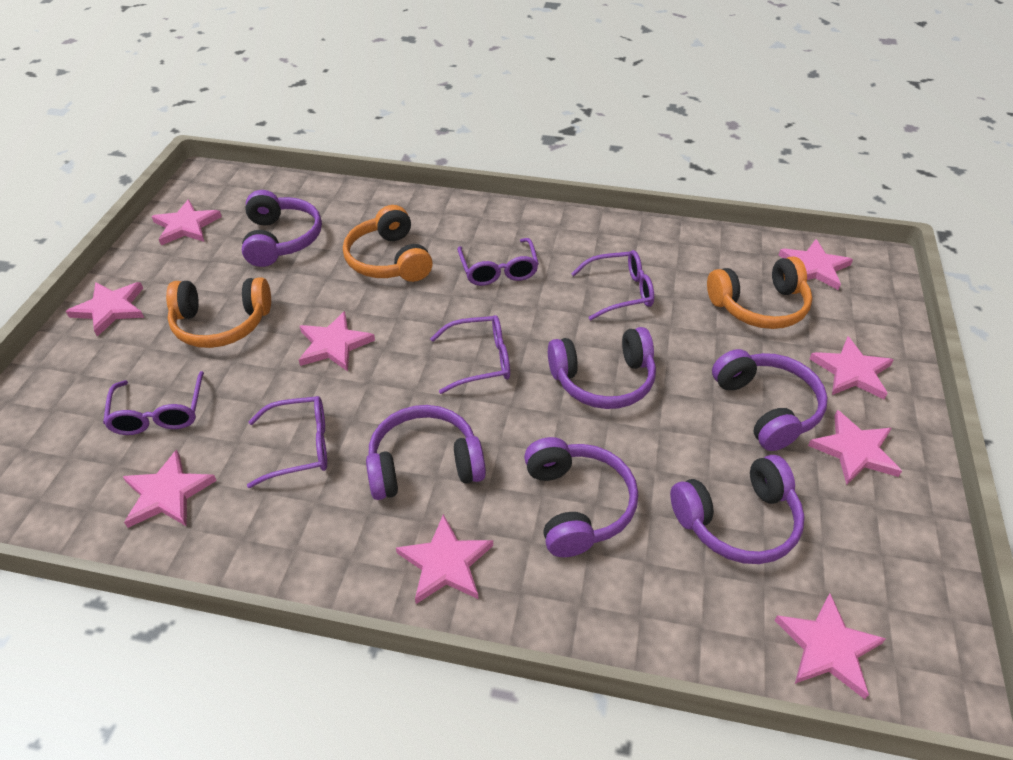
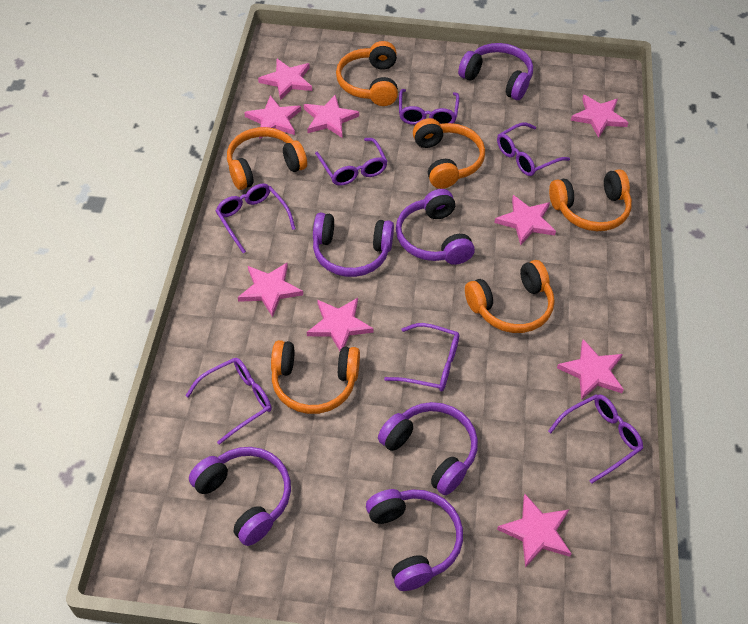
orange headphones: [166,277,271,348] [343,205,433,282] [707,257,812,329] = 3 -> [227,127,307,190] [271,340,360,414] [336,41,398,106] [413,118,485,189] [465,260,555,333] [549,169,632,231] = 6
purple glasses: [103,371,204,435] [247,396,327,488] [430,315,510,394] [457,238,539,286] [571,250,654,320] = 5 -> [185,358,272,445] [216,183,296,253] [315,138,388,186] [384,323,460,391] [399,89,459,125] [497,122,570,176] [548,394,643,484] = 7

